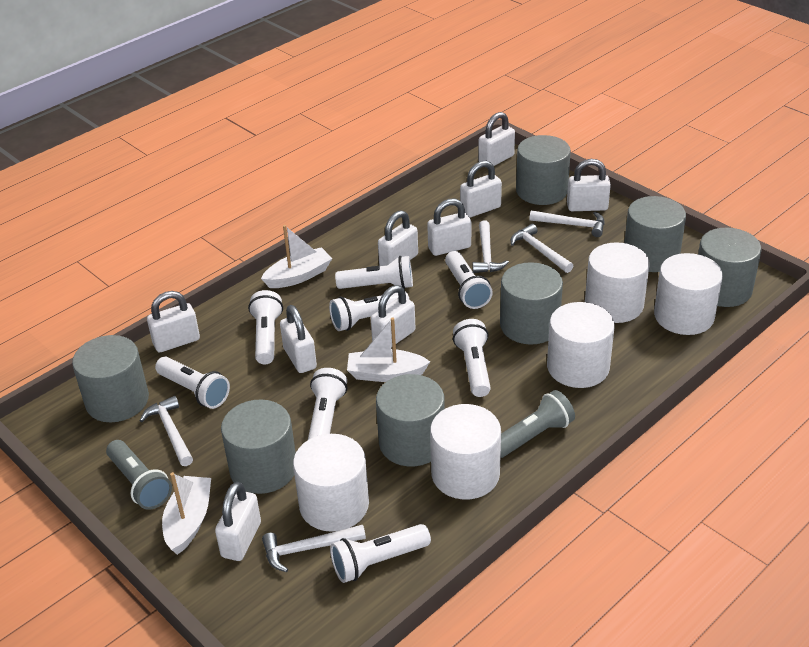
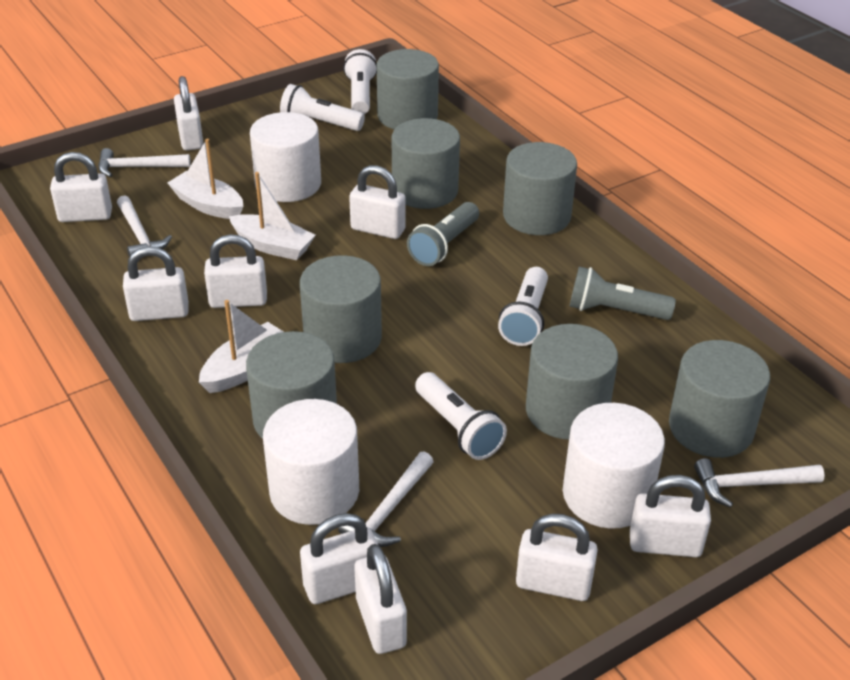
white cylinder: [293,434,369,532] [430,404,501,499] [547,302,615,388] [585,242,650,323] [654,253,723,335] = 5 -> [250,112,321,202] [263,399,359,525] [563,403,665,529] = 3
white flashlight: [155,357,230,409] [248,290,283,364] [308,368,347,440] [329,291,410,331] [330,524,431,583] [335,256,413,289] [445,251,493,309] [453,319,491,397] = 8 -> [280,84,365,131] [343,49,377,114] [415,372,507,460] [498,267,548,346] = 4
white hammer: [139,396,193,466] [262,525,366,572] [472,220,509,273] [511,224,573,273] [529,210,604,237] = 5 -> [98,148,190,177] [117,195,172,257] [338,451,434,547] [694,458,825,507] = 4

